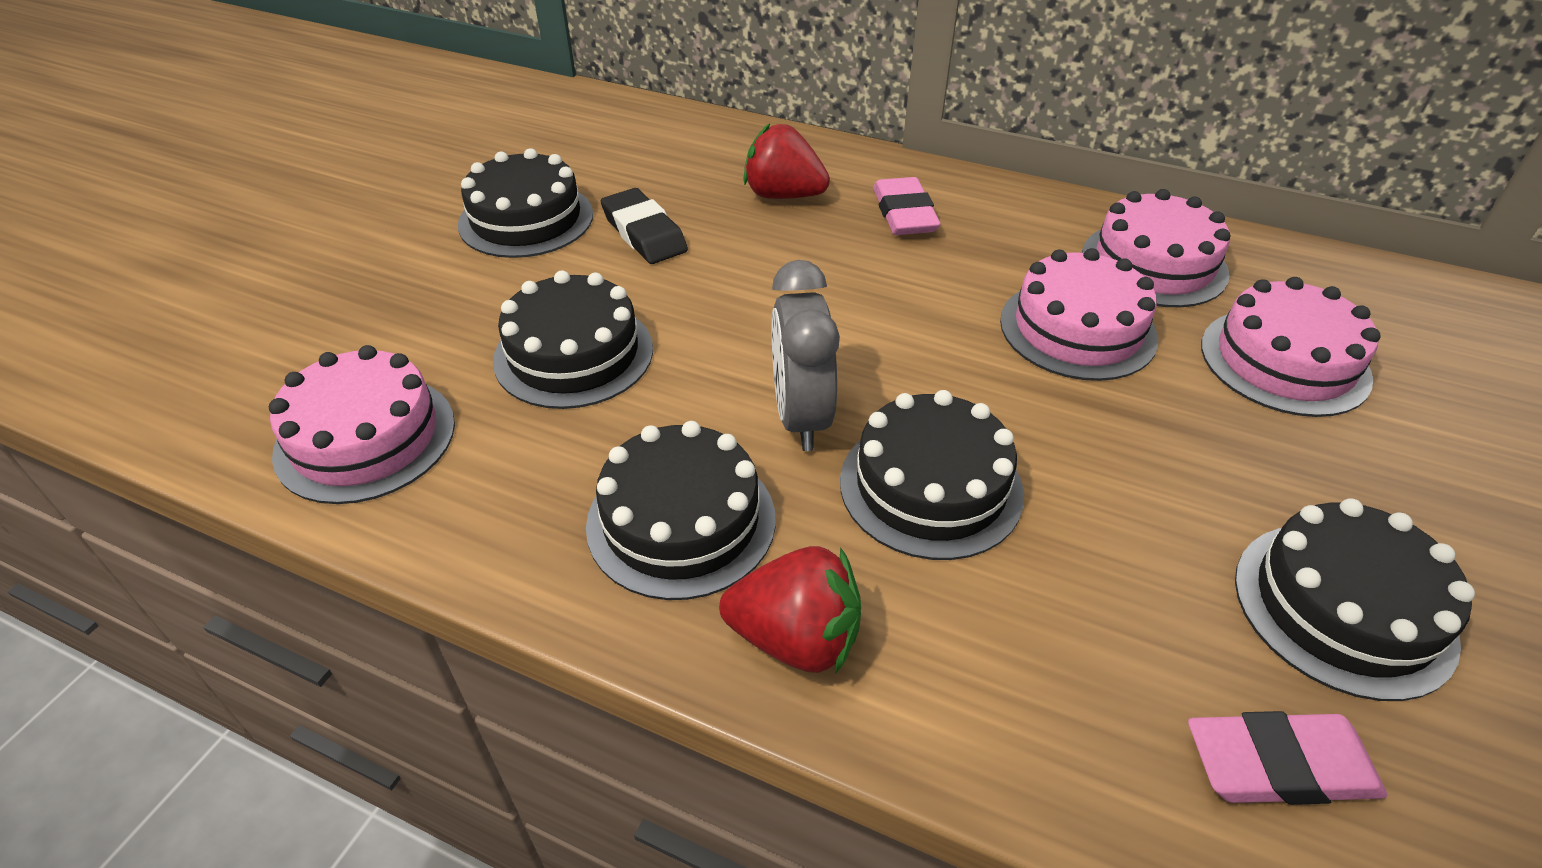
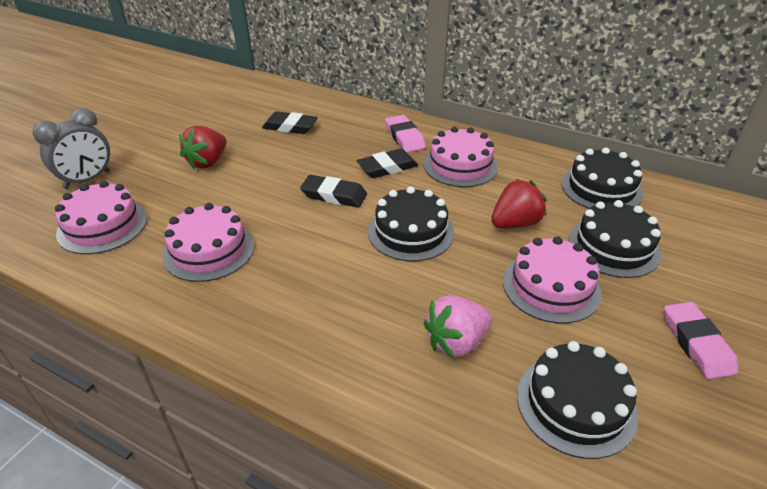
black cake: [458,148,593,258] [493,270,653,409] [586,421,776,600] [840,390,1024,560] [1235,498,1475,701] = 5 -> [368,186,454,261] [517,341,638,459] [561,148,643,209] [568,200,661,278] = 4
black eraser: [601,188,688,264] = 1 -> [262,111,318,134] [300,175,367,207] [357,149,418,178] = 3
pink strawberry: none = 0 -> [424,295,492,358] = 1

